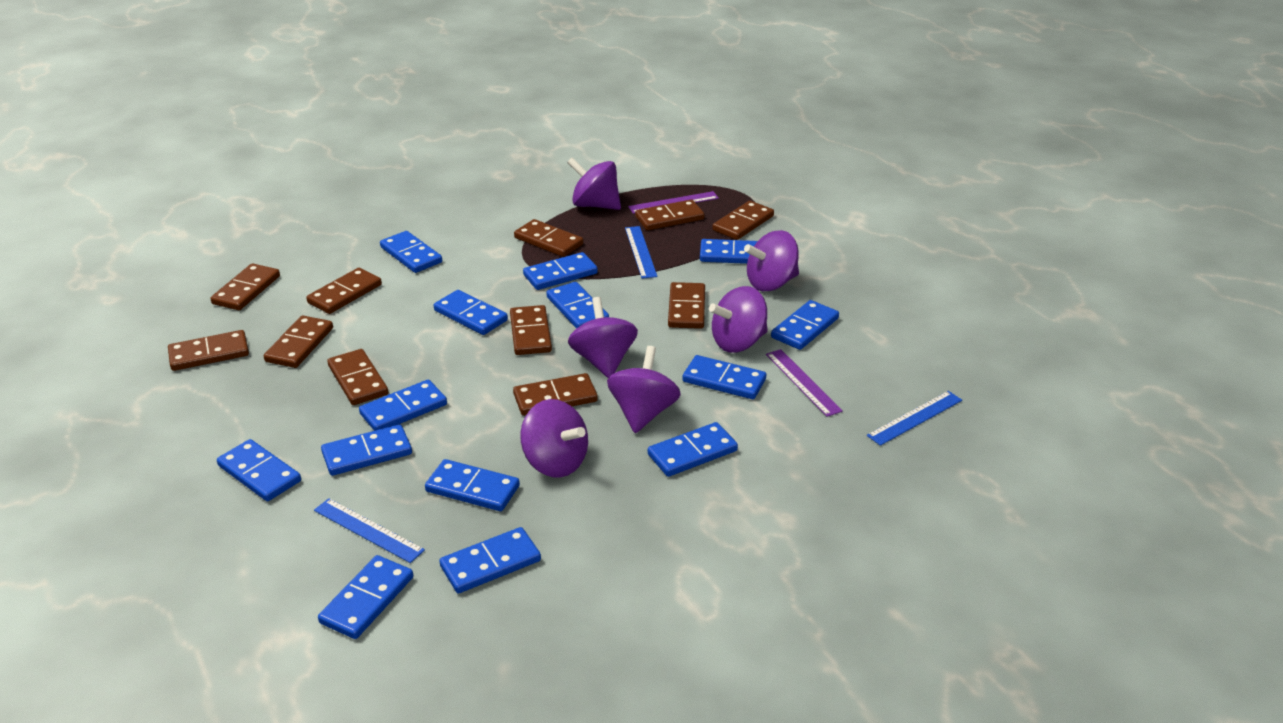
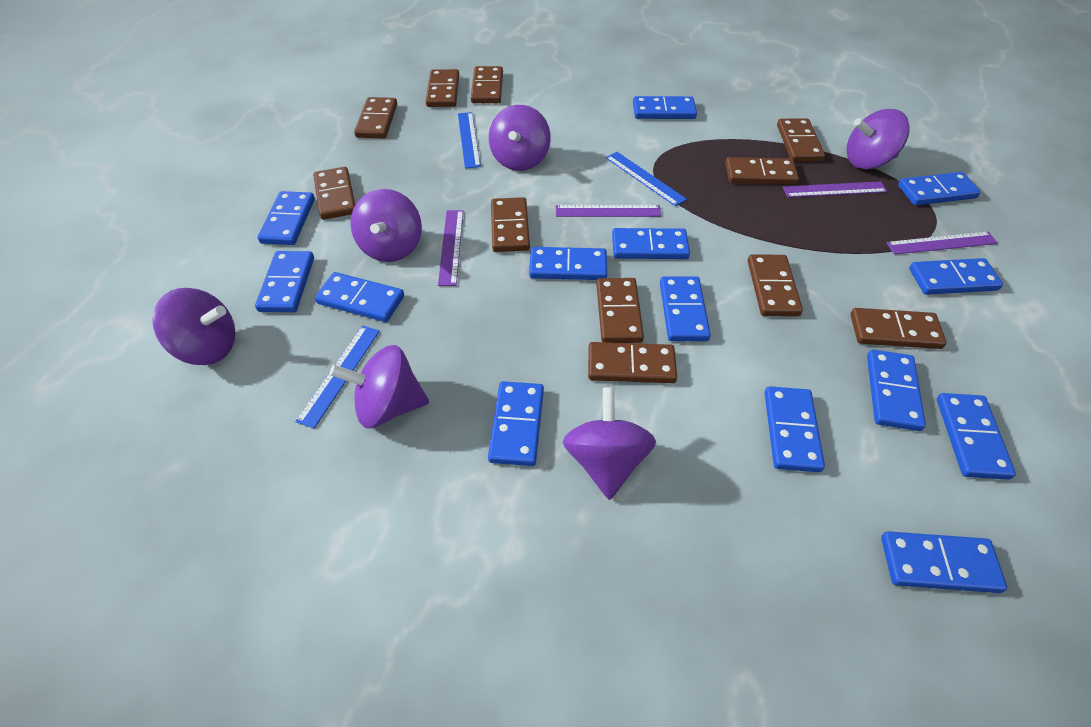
purple ruler: [628,191,719,214] [766,349,843,417] = 2 -> [438,210,463,286] [556,205,661,217] [783,181,887,197] [886,232,998,255] = 4

